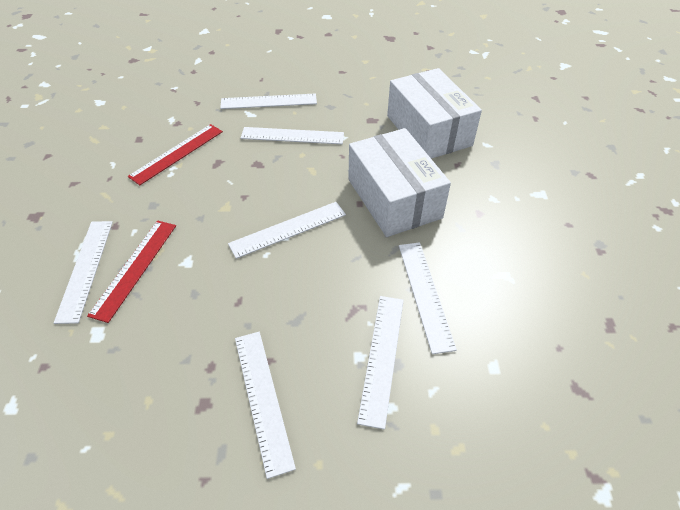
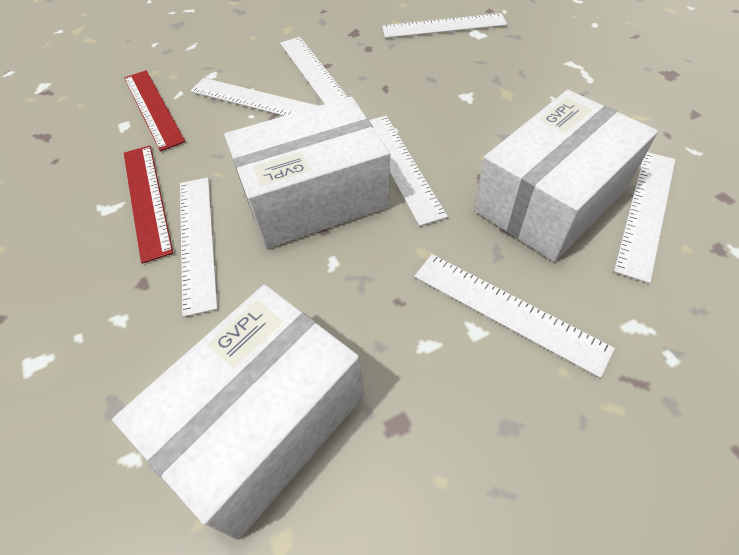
white box: [348,128,451,237] [387,68,482,159] = 2 -> [112,285,365,540] [224,97,390,249] [474,90,658,262] = 3

